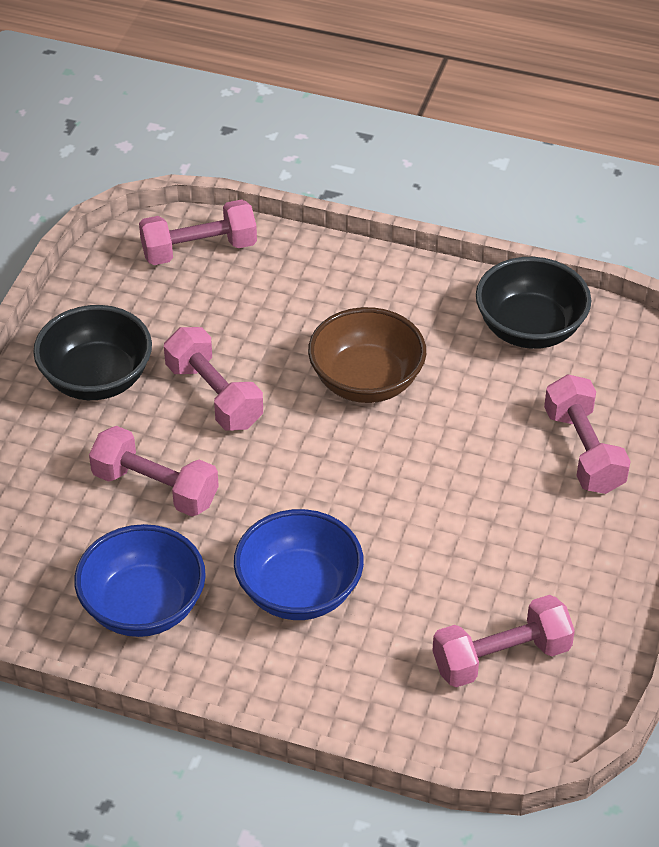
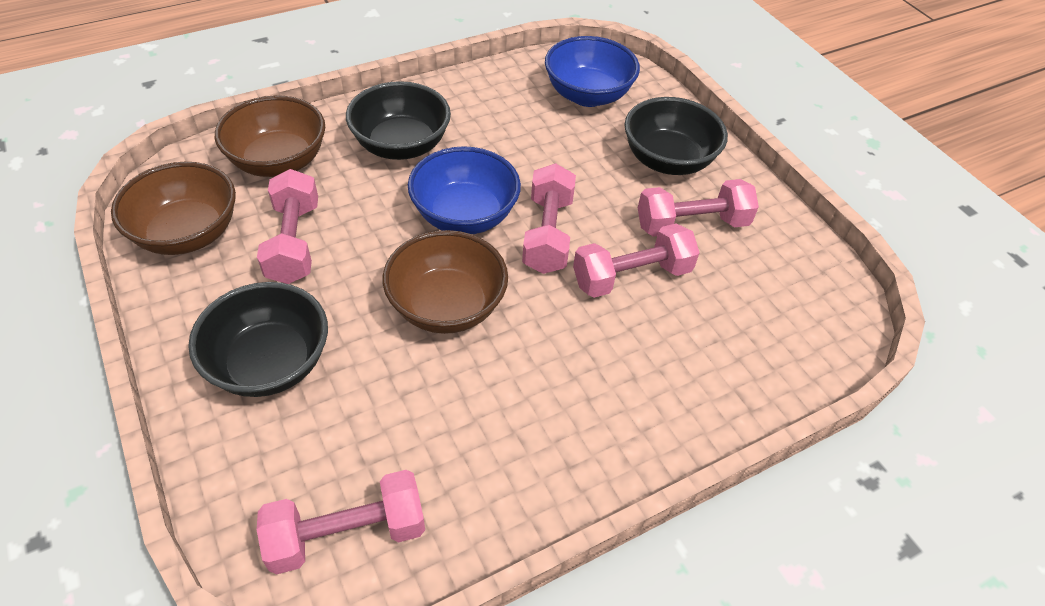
black bowl: [33,305,152,400] [476,257,591,349] = 2 -> [188,282,328,397] [346,81,451,160] [624,97,728,175] = 3
brown bowl: [308,307,426,403] = 1 -> [111,162,236,255] [215,95,325,177] [383,230,508,334] = 3

